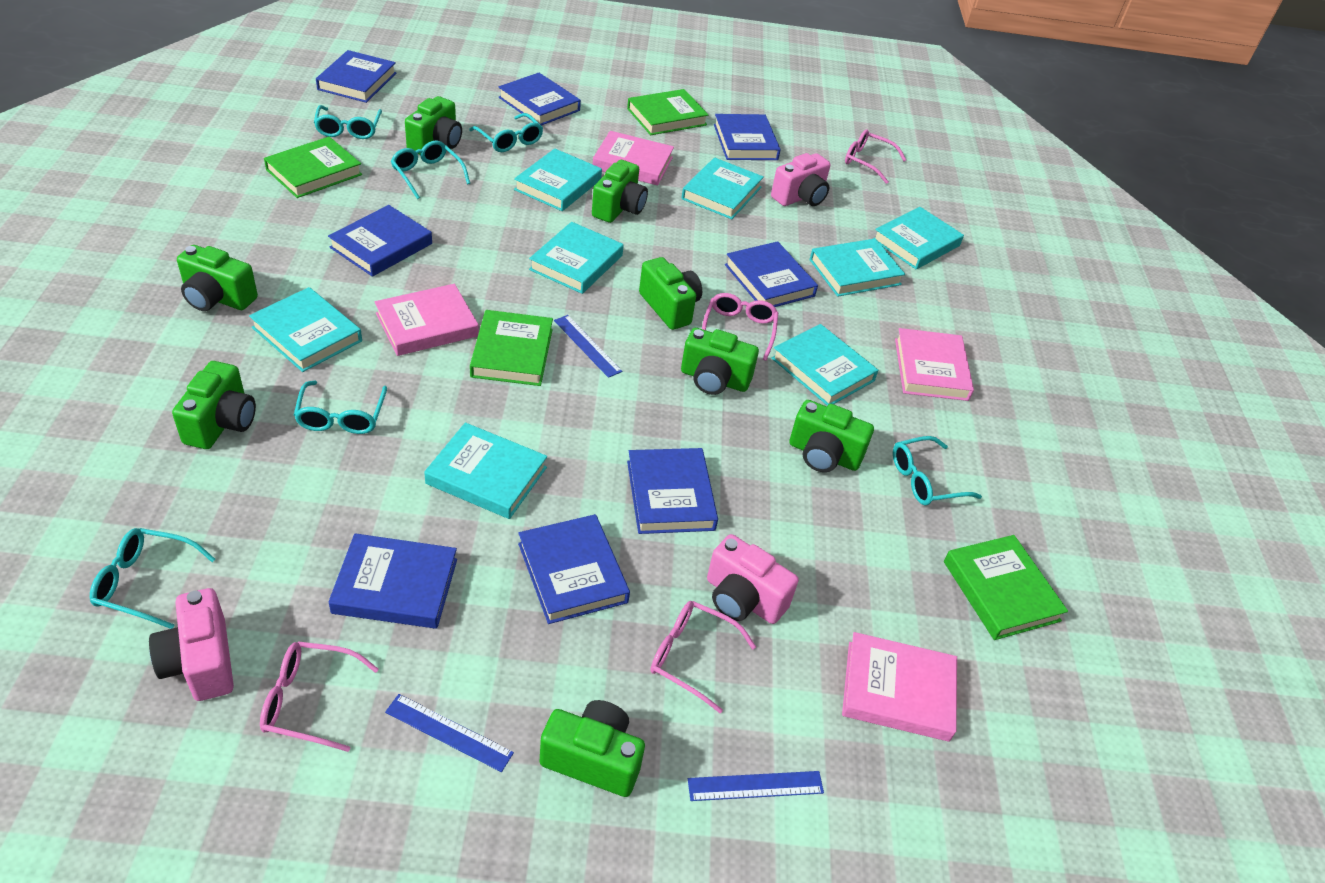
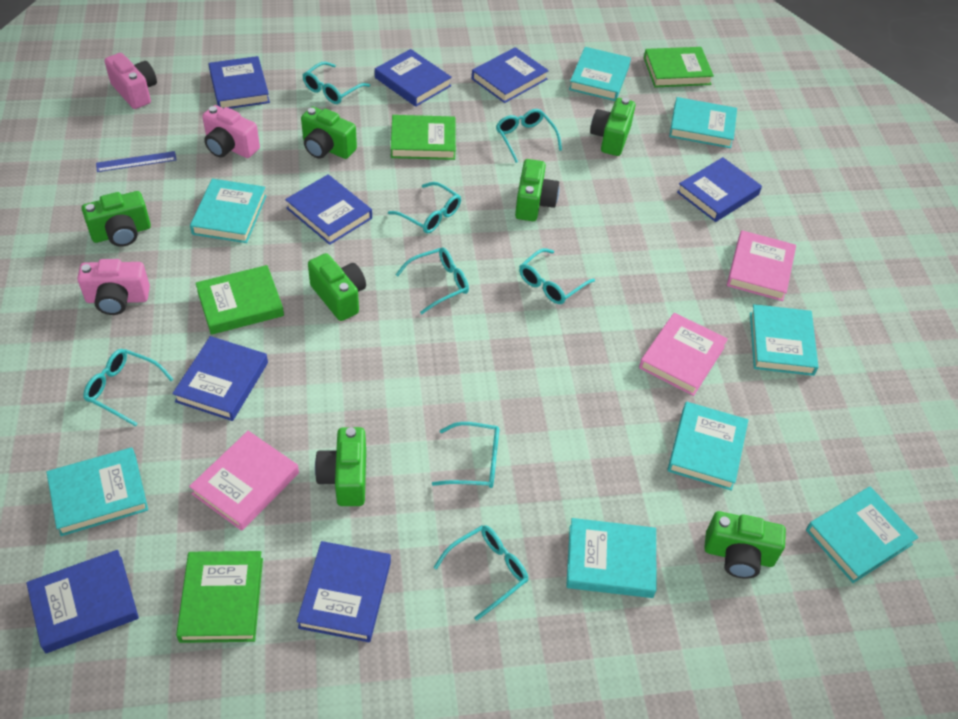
blue ruler: [385,694,514,772] [554,315,622,378] [688,771,824,801] = 3 -> [96,151,176,172] = 1
green camera: [172,361,256,449] [177,245,258,311] [405,96,462,155] [539,700,645,797] [592,160,648,223] [639,257,702,330] [681,328,759,395] [789,400,874,472] = 8 -> [82,191,151,247] [301,107,357,159] [308,253,366,321] [315,427,366,506] [515,159,559,221] [590,98,636,156] [704,511,786,579] = 7
pink book: [374,284,479,356] [593,131,674,186] [842,632,957,742] [895,328,974,401] = 4 -> [189,431,299,531] [639,313,728,396] [727,230,796,301] = 3
pink glasses: [260,641,379,752] [650,601,756,713] [702,293,778,361] [845,129,906,184] = 4 -> none = 0
turquoise glasses: [90,528,215,629] [294,381,387,434] [314,105,382,139] [391,140,470,199] [469,113,543,152] [893,436,982,505] = 6 -> [84,349,174,426] [303,62,370,104] [388,182,461,233] [395,247,469,314] [432,422,499,488] [433,525,528,621] [496,109,562,163] [519,248,595,304] = 8

